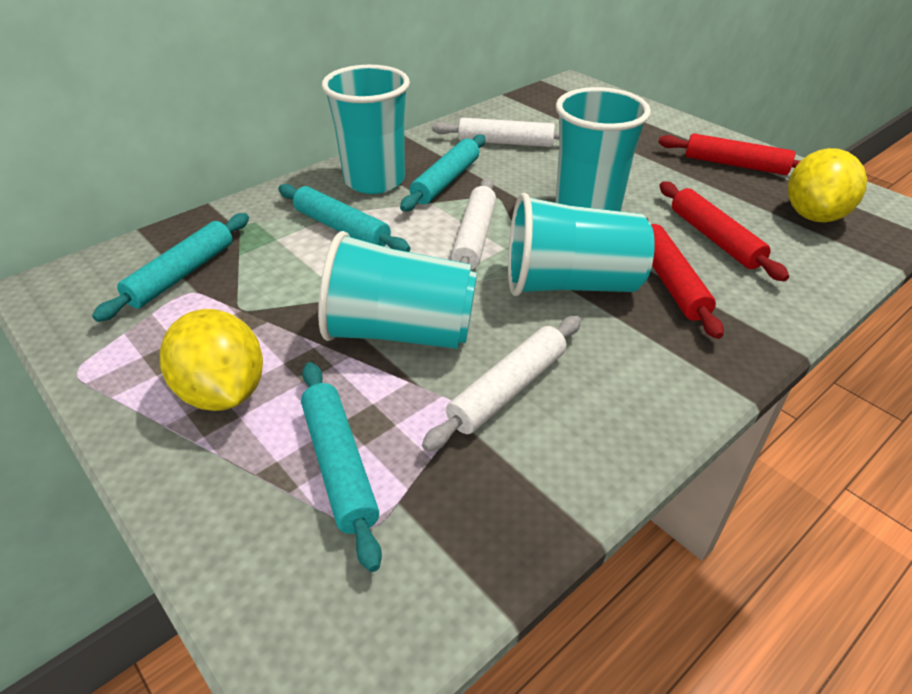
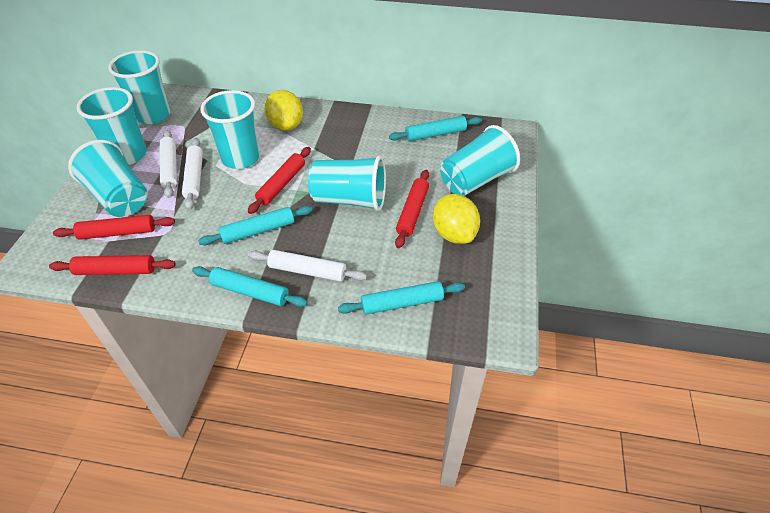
red rolling pin: [646,217,724,339] [658,133,800,175] [659,182,789,281] = 3 -> [49,255,176,275] [53,215,175,240] [248,147,311,214] [395,170,429,248] = 4
turquoise cup: [318,231,477,349] [322,65,410,194] [508,193,655,296] [555,87,651,211] = 4 -> [68,140,148,217] [76,87,147,165] [108,50,170,124] [200,90,260,169] [308,155,386,211] [440,125,520,196] = 6

